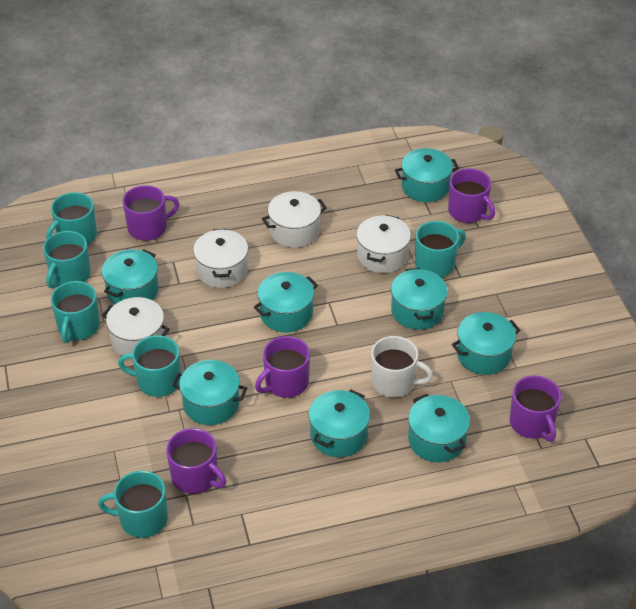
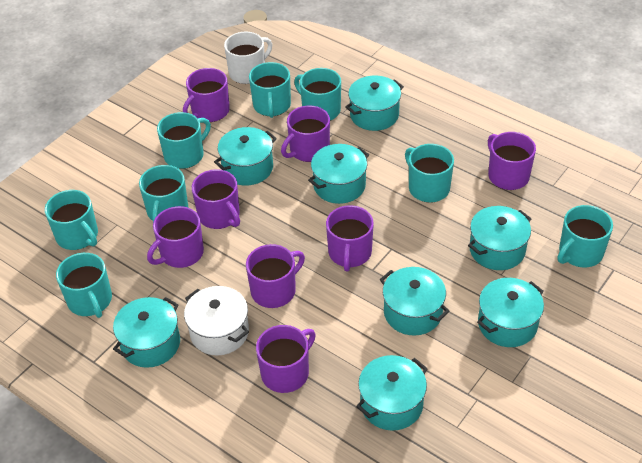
purple mug: [123,185,179,241] [166,428,226,494] [255,336,310,398] [448,168,495,223] [510,376,561,442] = 5 -> [147,206,204,268] [183,68,230,122] [192,169,240,229] [246,244,305,308] [256,325,316,393] [281,106,330,162] [326,205,374,271] [488,132,536,190] = 8
turquoise mug: [43,231,91,289] [46,192,97,245] [51,281,100,343] [98,471,168,538] [118,335,181,397] [415,221,466,277] = 6 -> [45,190,98,250] [56,253,112,318] [139,165,188,222] [157,112,211,169] [249,62,291,118] [294,68,341,121] [405,144,454,202] [558,205,613,268] = 8
white pot: [102,297,170,359] [193,229,248,288] [262,191,327,248] [356,215,411,273] = 4 -> [184,286,249,356] = 1

